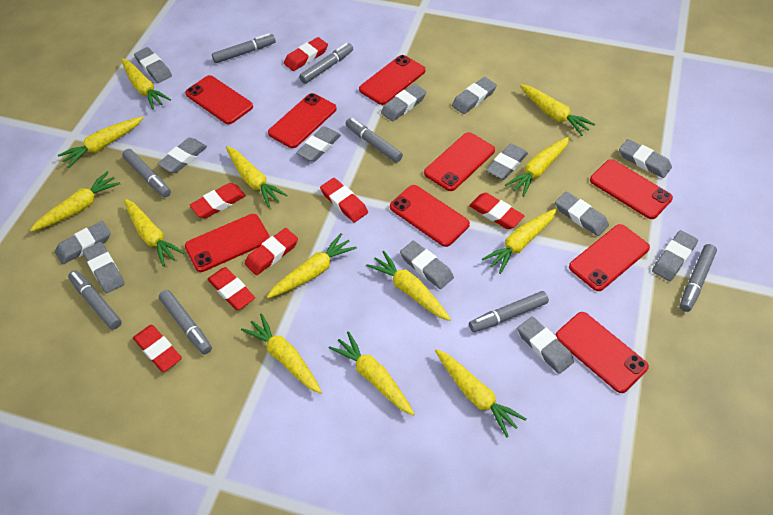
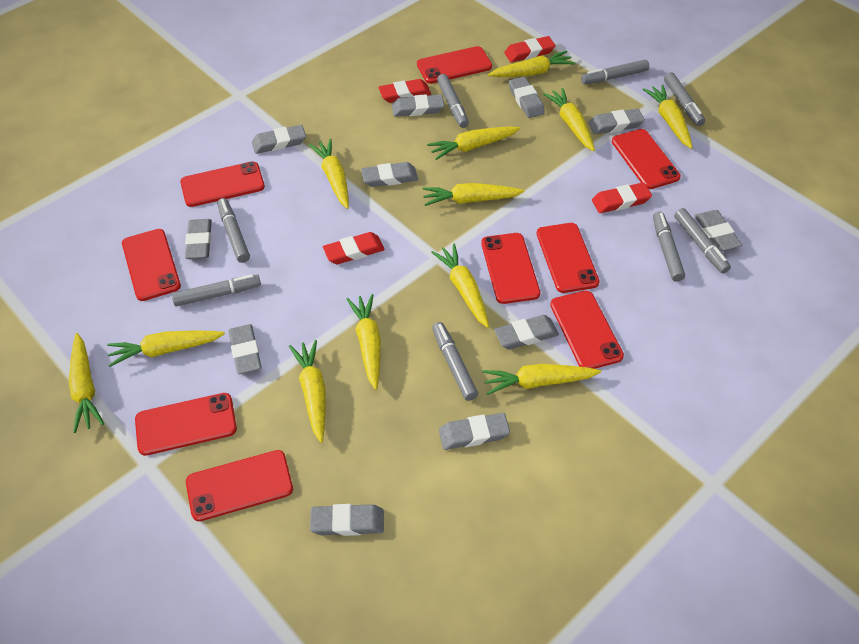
grey eraser: [55,221,111,265] [82,242,125,293] [134,47,172,83] [157,138,207,173] [296,126,341,162] [381,84,426,121] [400,241,454,289] [452,77,497,114] [486,144,528,180] [517,316,574,374] [555,192,609,236] [619,139,672,178] [652,230,698,281] = 13 -> [185,219,212,259] [228,324,261,374] [252,125,306,154] [310,504,384,536] [361,162,418,187] [392,94,444,117] [439,413,510,450] [494,315,559,350] [509,77,545,118] [589,108,645,134] [695,210,742,251] = 11
red eraser: [133,325,182,372] [190,183,246,218] [208,267,255,310] [244,228,298,275] [284,37,328,71] [320,178,368,222] [469,193,524,229] = 7 -> [323,232,385,264] [378,79,431,103] [504,36,555,62] [592,183,652,213] = 4
yellow carrot: [30,171,120,232] [58,116,143,168] [121,58,171,109] [124,199,184,266] [226,146,288,207] [241,313,322,394] [267,233,357,298] [329,331,415,416] [366,251,451,321] [435,349,526,437] [482,208,557,274] [505,137,570,197] [520,84,595,136] = 13 -> [69,333,104,433] [107,331,225,367] [289,340,325,443] [309,138,349,209] [347,294,381,390] [422,183,524,206] [427,127,520,160] [431,244,489,328] [482,364,601,395] [488,51,575,77] [543,88,595,151] [643,85,693,149] = 12

